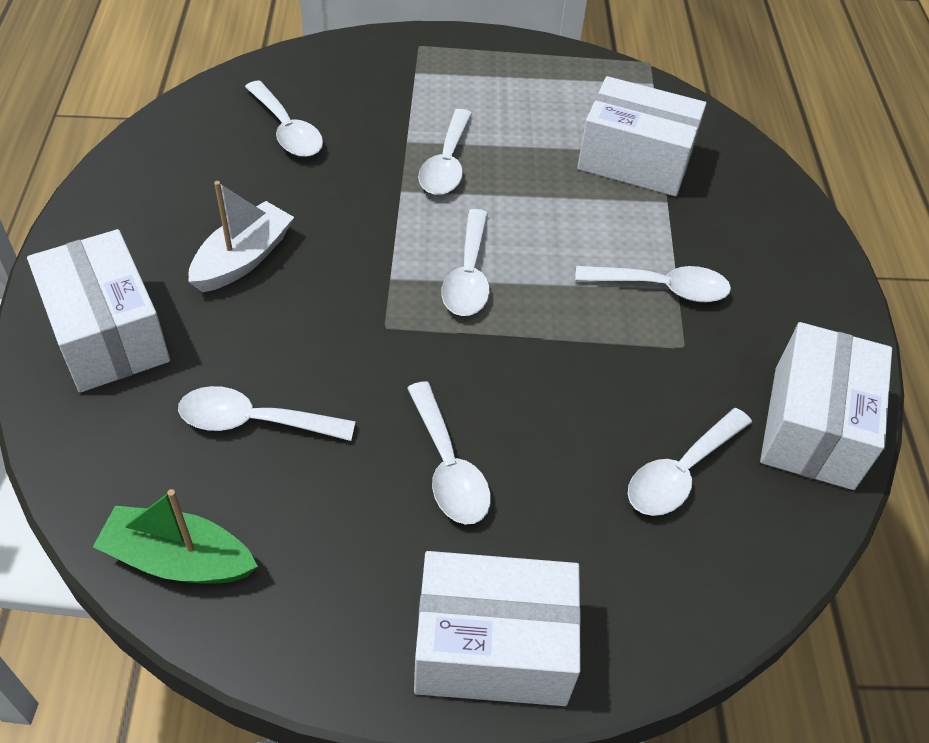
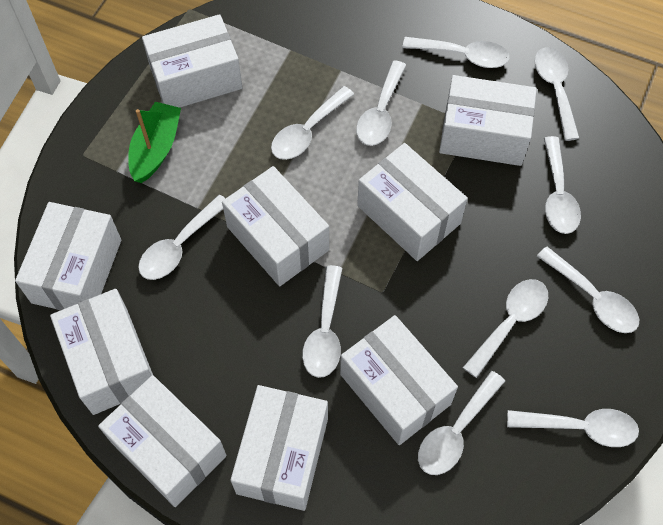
white boat: [188,181,294,292] = 1 -> none = 0
white box: [27,229,170,392] [414,551,581,706] [577,76,706,196] [760,322,892,490] = 4 -> [15,202,121,310] [50,289,153,415] [98,375,226,507] [142,14,242,108] [222,166,329,286] [230,385,328,511] [340,315,458,445] [357,143,468,261] [439,75,537,166] = 9
white spoon: [178,386,356,441] [245,80,323,157] [407,381,491,524] [418,109,472,195] [441,209,490,316] [575,266,731,302] [628,408,752,516] = 7 -> [138,195,226,280] [271,86,354,160] [302,265,342,378] [356,60,406,146] [403,37,509,68] [418,371,505,475] [463,279,548,378] [507,409,639,447] [534,47,579,141] [537,246,639,333] [544,136,581,234] = 11

